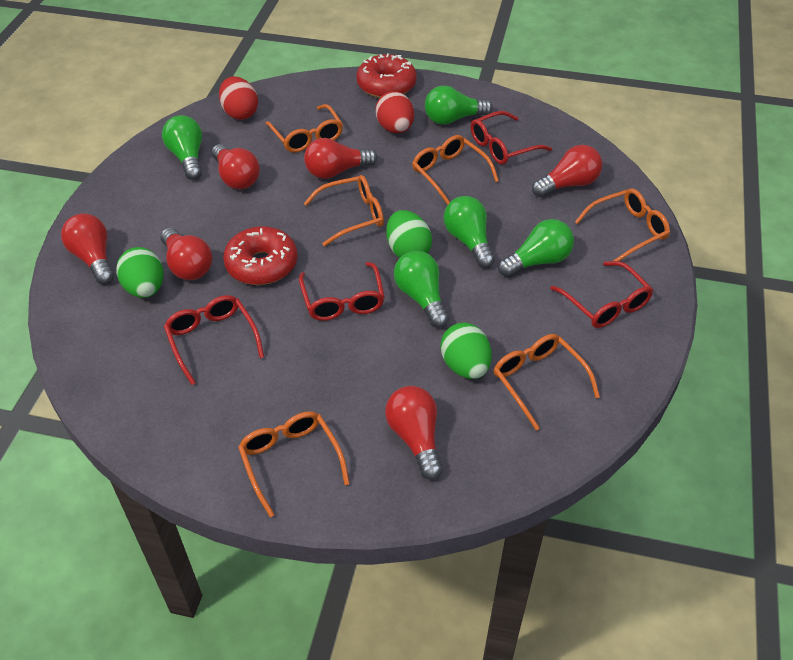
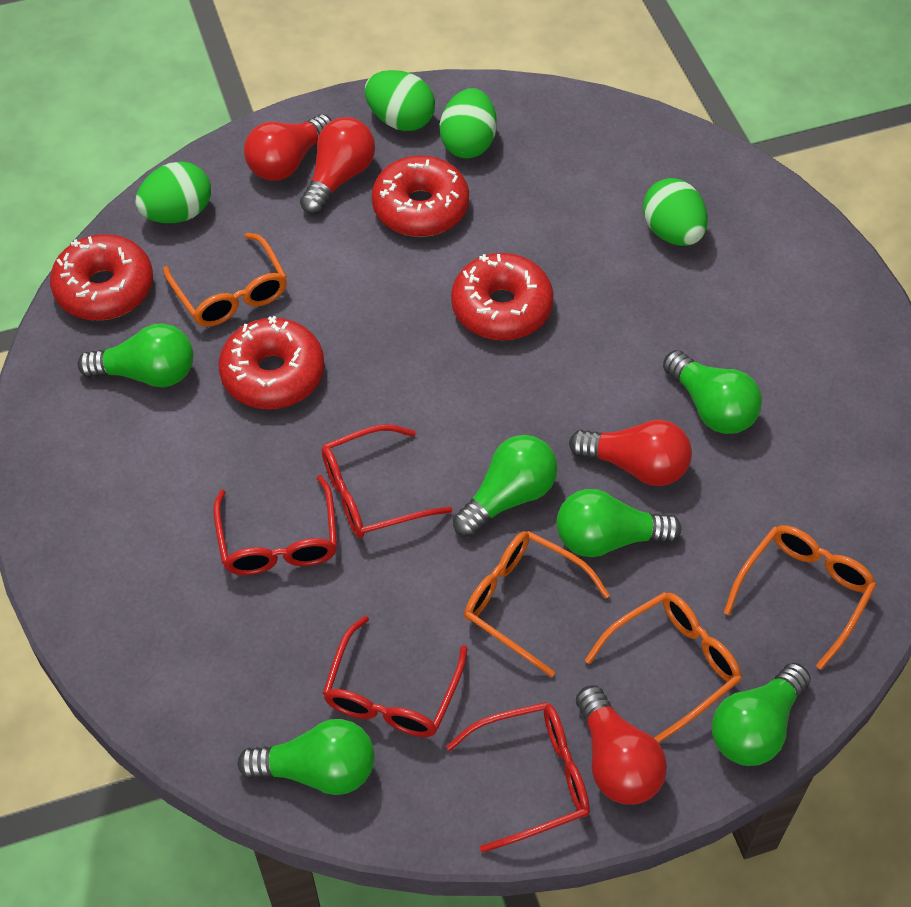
green egg: [116,247,163,298] [386,210,432,258] [441,322,492,379] = 3 -> [135,162,211,223] [365,70,435,131] [440,88,497,159] [643,178,708,246] = 4
green light bulb: [162,115,202,180] [394,251,449,328] [425,86,493,125] [444,196,495,268] [498,219,574,277] = 5 -> [77,323,193,387] [237,719,375,795] [453,435,557,537] [556,489,682,557] [663,350,762,434] [712,663,811,766] = 6
orange glasses: [238,411,350,517] [265,104,343,153] [303,175,384,246] [412,135,499,205] [494,334,600,431] [575,188,670,261] = 6 -> [163,233,287,327] [464,531,610,677] [585,592,742,743] [723,525,876,670] = 4
red donut: [223,226,298,285] [356,53,417,98] = 2 -> [50,234,153,321] [219,316,324,409] [372,155,469,237] [451,253,554,340] = 4
red egg: [219,76,258,120] [375,91,414,133] = 2 -> none = 0
red light bulb: [61,213,114,284] [160,228,212,280] [212,144,260,189] [304,138,377,179] [385,386,442,480] [532,145,603,197] = 6 -> [244,114,332,181] [300,117,375,214] [569,420,692,486] [576,685,667,805] = 4

